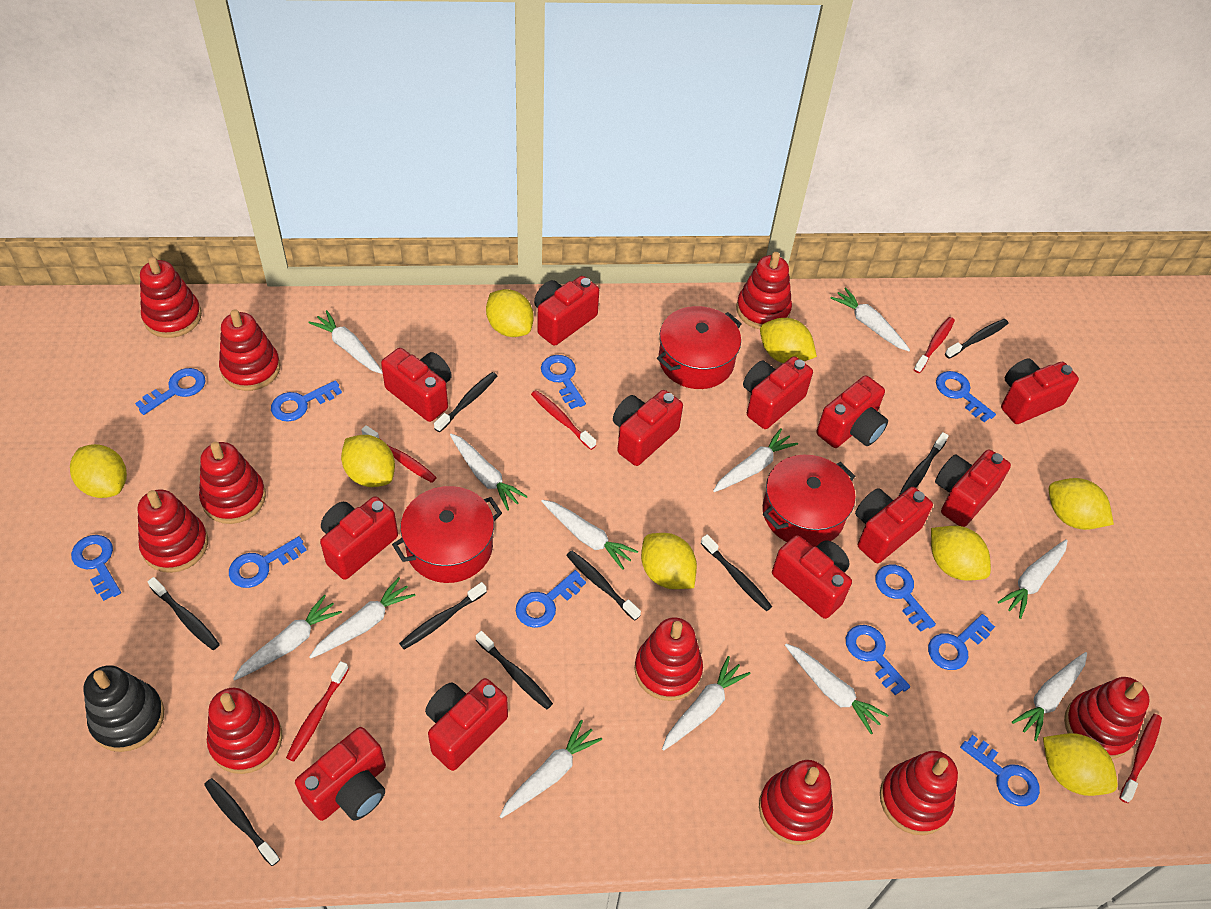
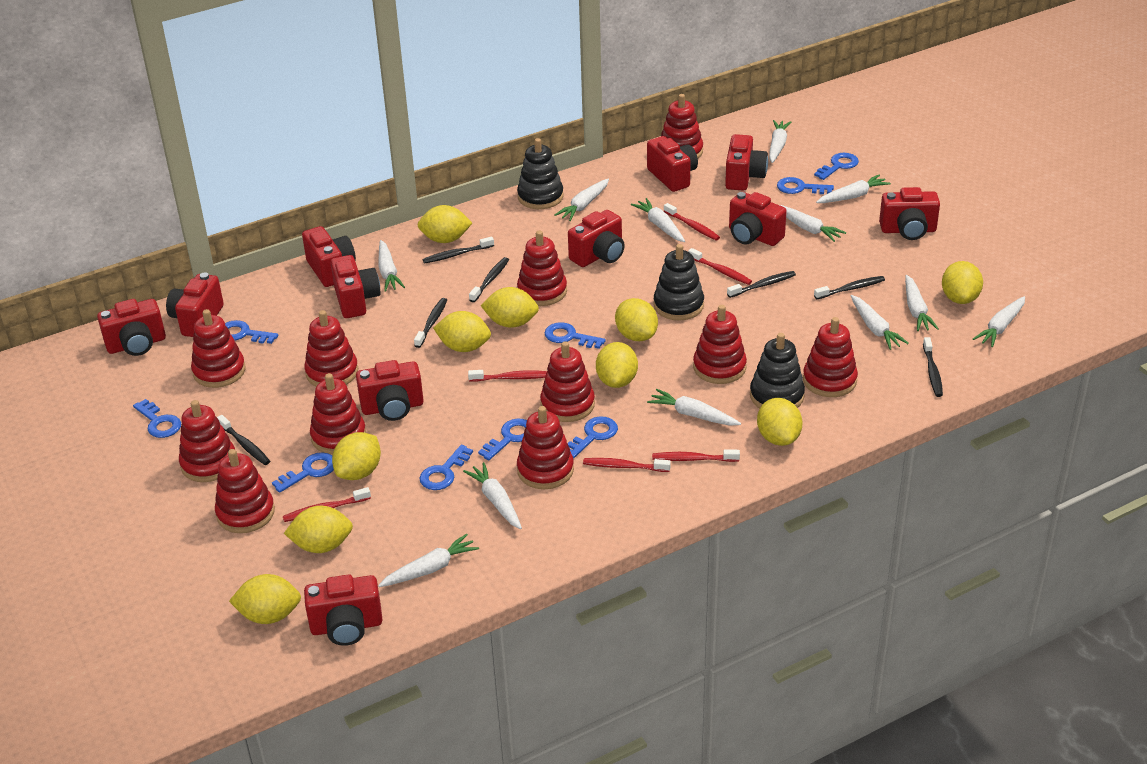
black stacking toy: [83,665,164,752] = 1 -> [517,138,563,209] [653,244,704,321] [750,333,805,408] = 3
black toothbrush: [148,577,220,650] [204,778,280,866] [399,582,487,650] [434,372,497,432] [476,631,553,710] [566,551,641,621] [701,534,772,611] [899,432,949,496] [945,319,1009,359] = 9 -> [217,415,270,465] [414,298,447,348] [422,237,494,264] [469,257,509,302] [727,271,796,298] [814,276,885,299] [923,337,943,397] = 7
blue key: [71,535,121,601] [135,368,206,415] [229,536,307,588] [271,380,342,422] [516,570,586,628] [541,355,586,409] [846,625,910,695] [875,565,936,632] [928,614,995,670] [936,371,996,422] [960,735,1040,806] = 11 -> [133,399,181,438] [225,320,278,344] [272,452,334,493] [419,445,473,490] [478,419,527,460] [545,322,606,349] [568,416,618,458] [777,177,834,194] [814,153,859,180] = 9
red camera: [295,727,386,821] [320,496,398,580] [381,348,452,422] [425,678,508,771] [534,276,599,346] [613,390,683,466] [743,356,813,429] [772,535,852,619] [817,375,888,448] [855,487,933,563] [935,450,1011,527] [1001,358,1079,424] = 12 -> [97,299,166,356] [166,272,224,337] [302,226,356,287] [304,575,382,646] [331,255,380,318] [356,360,424,421] [568,210,625,267] [647,136,698,192] [725,134,768,191] [729,192,787,246] [879,187,940,240] = 11
red pot: [392,486,502,583] [657,306,742,389] [763,455,855,547] = 3 -> none = 0
red stacking toy: [138,489,208,573] [140,257,202,338] [199,442,266,524] [207,688,283,774] [219,309,280,391] [634,617,703,701] [736,252,792,329] [759,760,833,845] [880,751,958,835] [1064,677,1150,759] = 10 -> [179,400,235,482] [191,309,245,388] [215,449,275,533] [304,310,358,387] [310,373,366,455] [517,230,567,306] [517,406,574,489] [540,341,595,422] [661,94,703,158] [693,305,747,384] [803,317,858,397] = 11
red toothbrush: [286,661,349,761] [361,425,437,483] [531,390,596,450] [914,317,955,373] [1119,714,1162,803] = 5 -> [283,487,371,522] [468,370,547,382] [583,458,671,472] [652,449,740,462] [664,203,720,241] [688,248,752,285] = 6
yellow lemon: [70,444,127,498] [341,435,395,487] [486,289,534,337] [641,533,697,589] [760,318,817,363] [931,526,991,581] [1043,733,1118,796] [1049,478,1114,530] = 8 -> [229,574,301,624] [284,506,353,553] [332,432,381,480] [418,205,472,243] [433,311,491,352] [481,287,539,328] [596,342,638,388] [615,298,658,341] [757,398,802,446] [942,261,983,304] = 10

